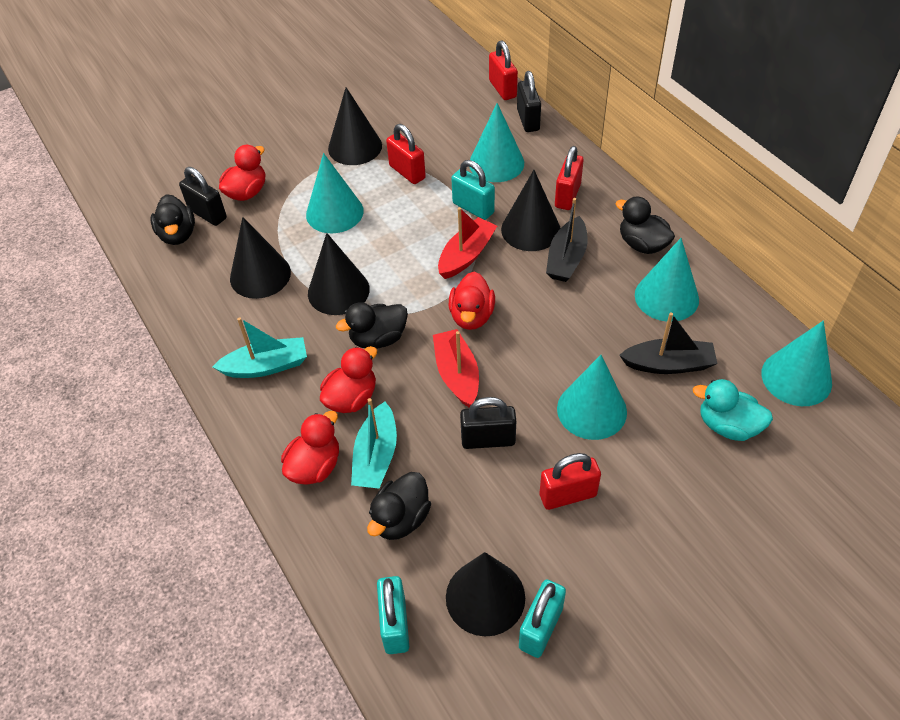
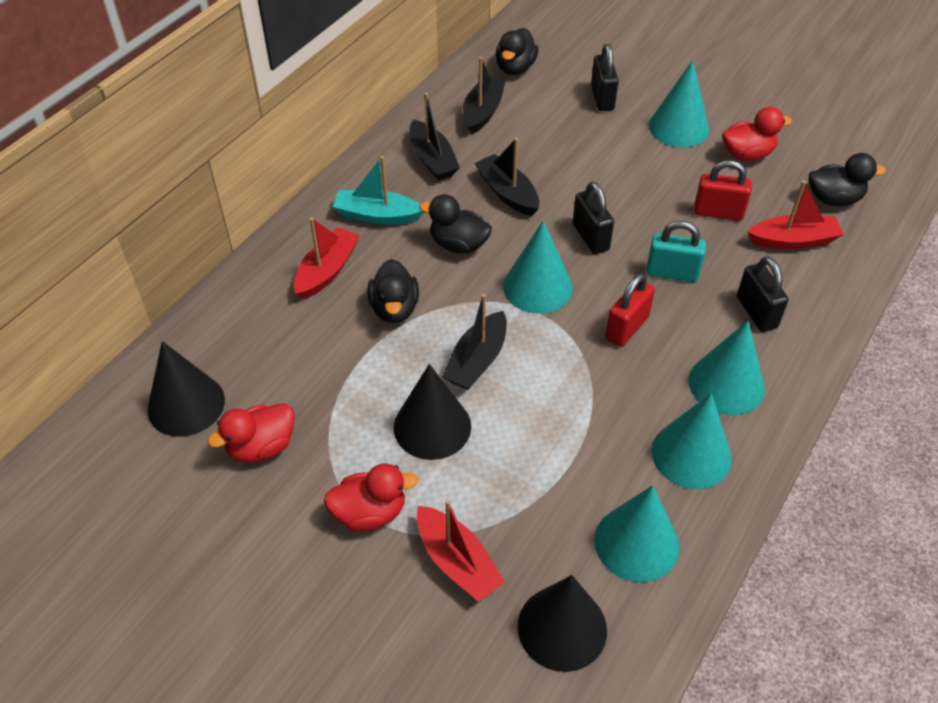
black boat: [546,198,588,282] [619,312,717,374] = 2 -> [409,93,460,181] [442,294,507,390] [463,57,506,135] [475,138,539,216] = 4
black cone: [230,217,291,299] [308,233,370,315] [328,87,382,165] [446,552,525,636] [501,170,560,251] = 5 -> [148,341,225,437] [394,364,471,460] [518,575,607,672] = 3
red boat: [433,329,479,408] [438,207,497,279] = 2 -> [294,217,360,300] [417,500,505,602] [747,180,844,249] = 3
red duck: [219,145,265,201] [281,411,339,485] [320,346,377,413] [448,272,495,330] = 4 -> [207,403,295,463] [324,463,418,531] [722,107,792,161] = 3
red padlock: [386,124,426,184] [489,41,518,100] [540,453,601,510] [555,146,584,210] = 4 -> [605,273,655,347] [694,160,752,221] = 2
turquoise boat: [212,317,307,378] [351,398,397,489] = 2 -> [333,156,424,225] = 1
turquoise duck: [693,379,773,441] = 1 -> none = 0
turquoise padlock: [377,576,409,654] [451,160,495,220] [519,579,566,658] = 3 -> [646,221,706,282] = 1

